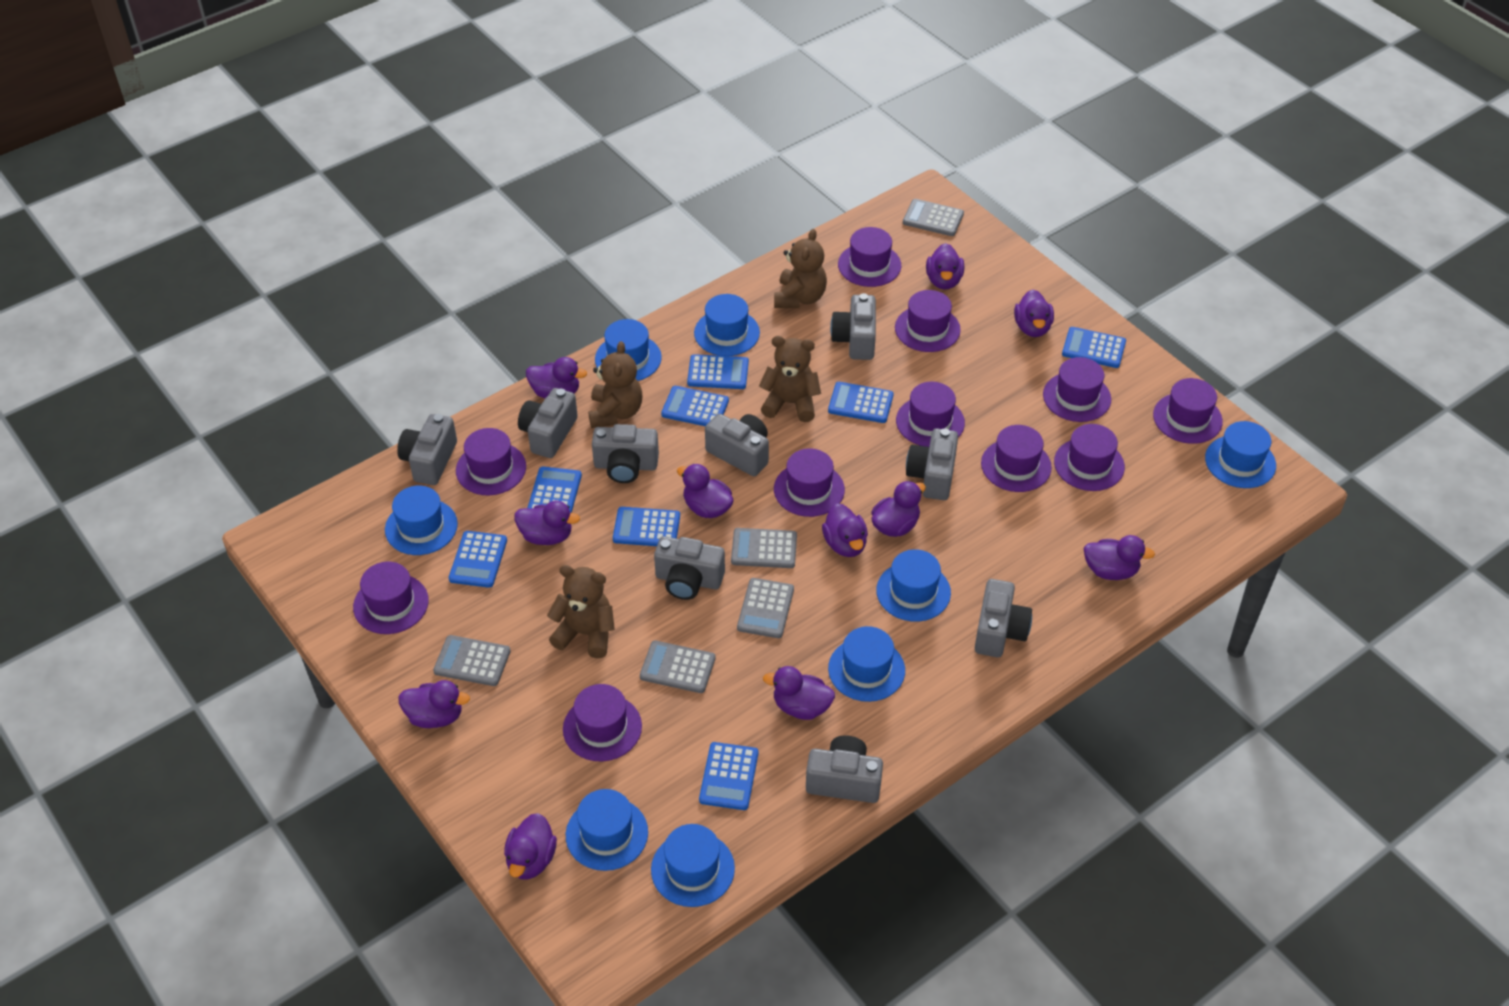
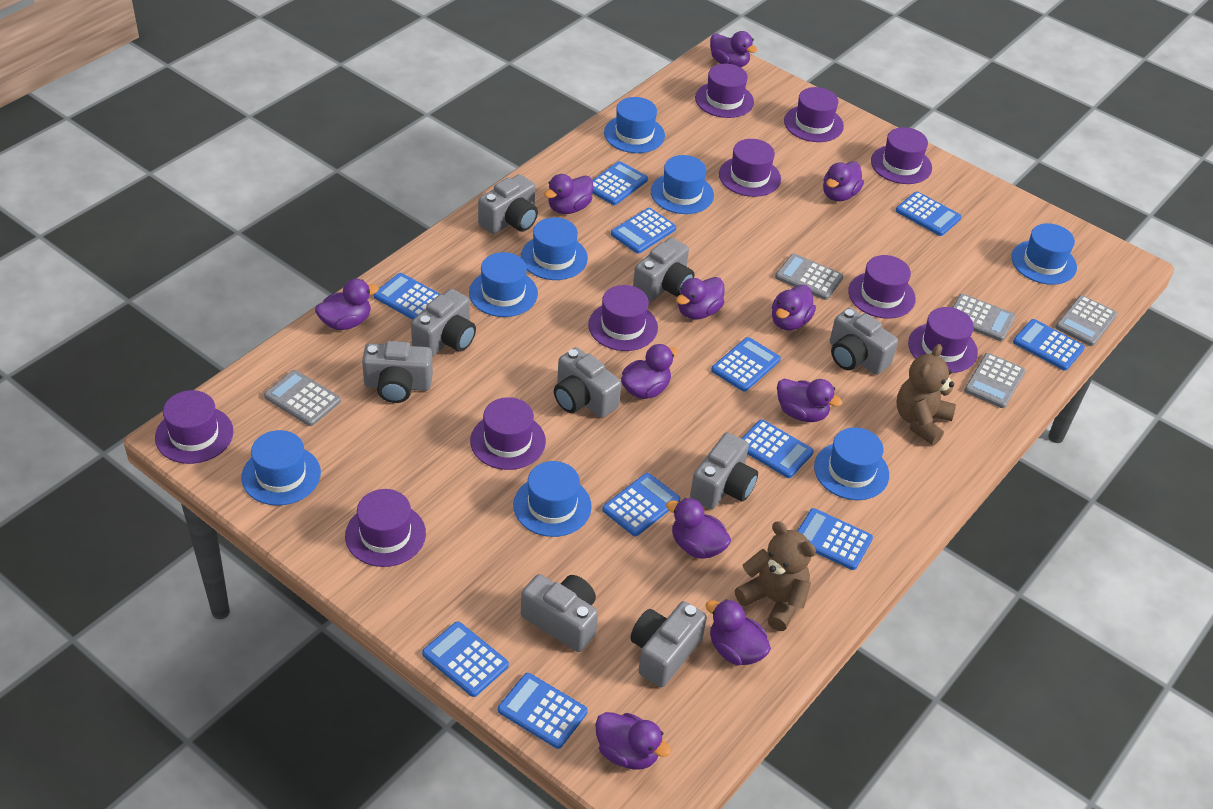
blue calculator: [449,531,507,588] [528,466,582,513] [613,507,680,546] [661,386,729,426] [687,354,749,389] [699,742,758,810] [828,382,894,423] [1062,327,1126,368] = 8 -> [374,273,442,320] [422,621,509,697] [498,673,588,749] [592,161,648,205] [602,473,680,536] [611,208,676,253] [711,337,781,392] [741,419,814,478] [798,508,873,570] [896,191,961,236] [1013,319,1085,371] = 11
brown teddy bear: [547,565,615,658] [589,341,642,428] [759,336,821,422] [774,229,827,308] = 4 -> [735,521,816,631] [897,344,956,445] = 2
purple hat: [353,562,429,634] [456,428,526,495] [563,684,642,761] [774,448,845,517] [838,227,901,287] [895,290,961,352] [896,382,965,447] [981,425,1052,492] [1043,357,1111,422] [1054,424,1125,491] [1153,378,1223,444] = 11 -> [155,390,233,464] [345,489,426,567] [470,397,546,470] [588,285,658,351] [695,64,754,118] [719,139,781,197] [784,87,844,142] [848,255,916,319] [871,127,932,184] [908,307,978,373] = 10

